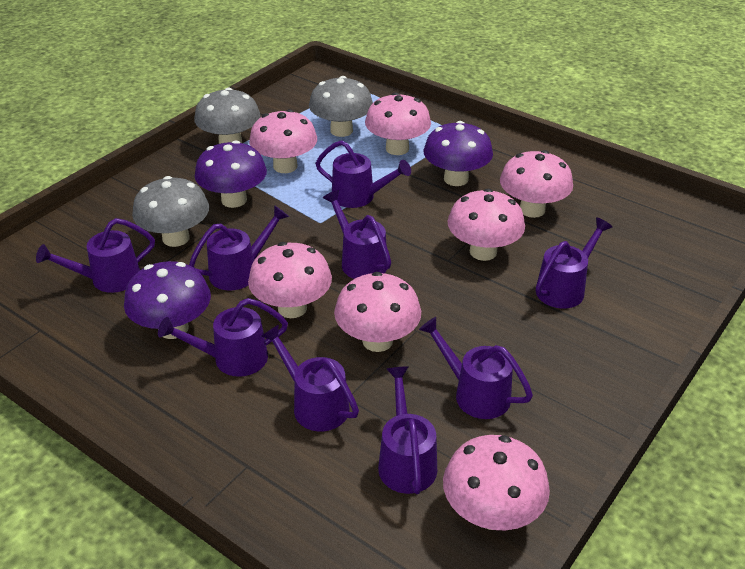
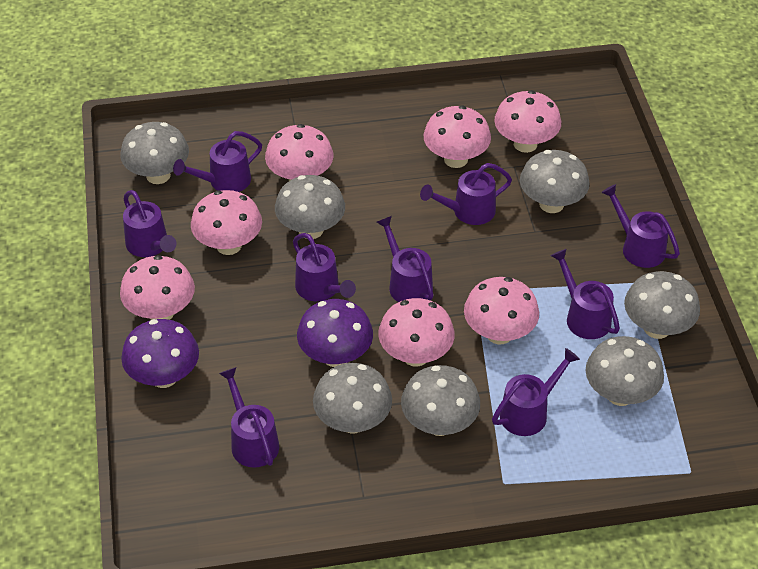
grey mushroom: [132,176,209,247] [194,87,260,144] [309,76,373,137] = 3 -> [120,122,189,184] [275,175,345,239] [313,363,392,433] [401,365,480,436] [520,150,590,213] [586,336,664,406] [624,271,700,339] = 7
purple mushroom: [124,261,211,339] [195,140,267,208] [423,121,493,186] = 3 -> [121,319,199,388] [297,299,373,367] = 2

